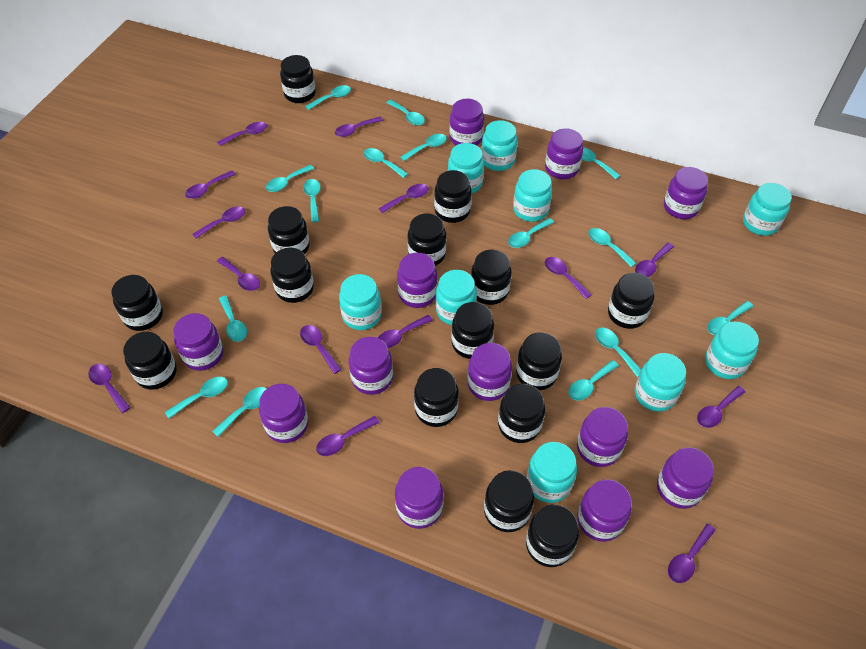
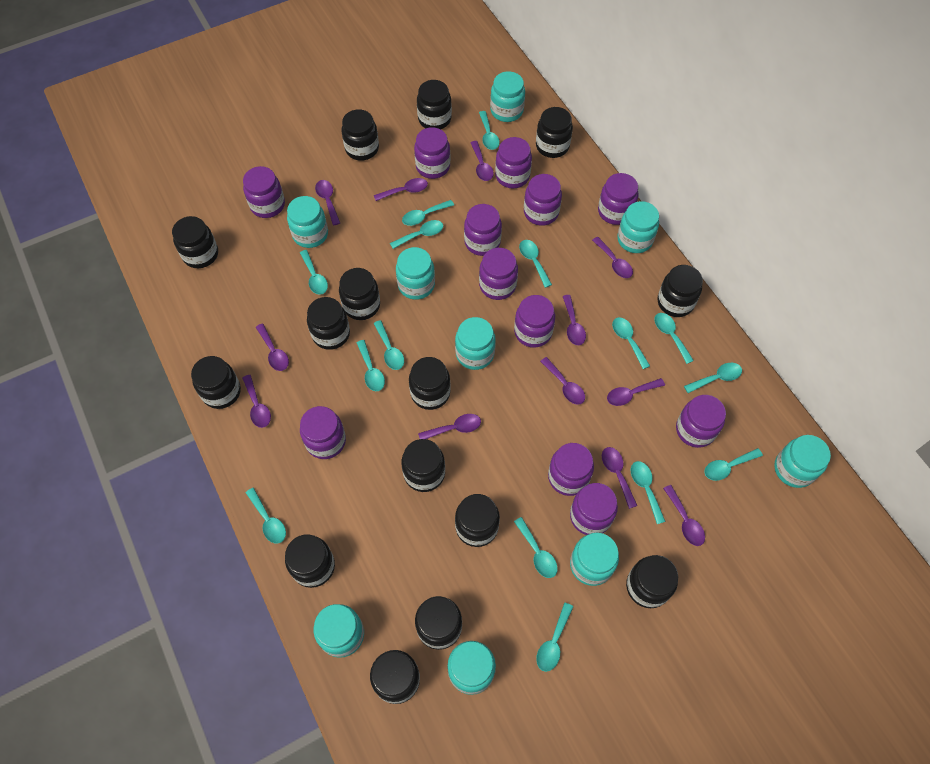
purple spoon: [88,364,130,413] [185,170,236,199] [192,207,245,239] [217,122,267,146] [217,257,260,291] [300,325,342,374] [316,416,379,456] [335,117,383,137] [378,315,433,348] [379,184,429,213] [545,257,592,299] [635,243,674,277] [668,524,716,583] [697,386,745,428] = 14 -> [242,375,271,428] [256,324,289,371] [315,180,340,225] [374,178,428,201] [418,414,481,439] [470,141,494,181] [540,357,585,404] [563,295,586,345] [592,237,633,278] [602,447,637,509] [607,378,665,406] [663,485,705,546] = 12

